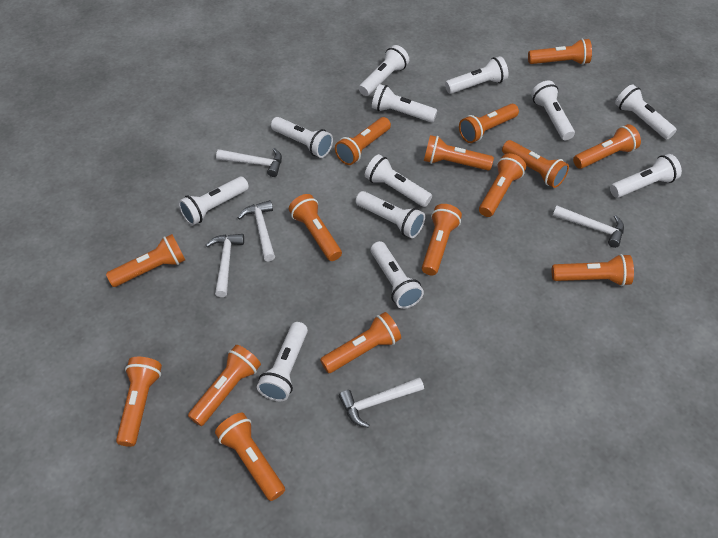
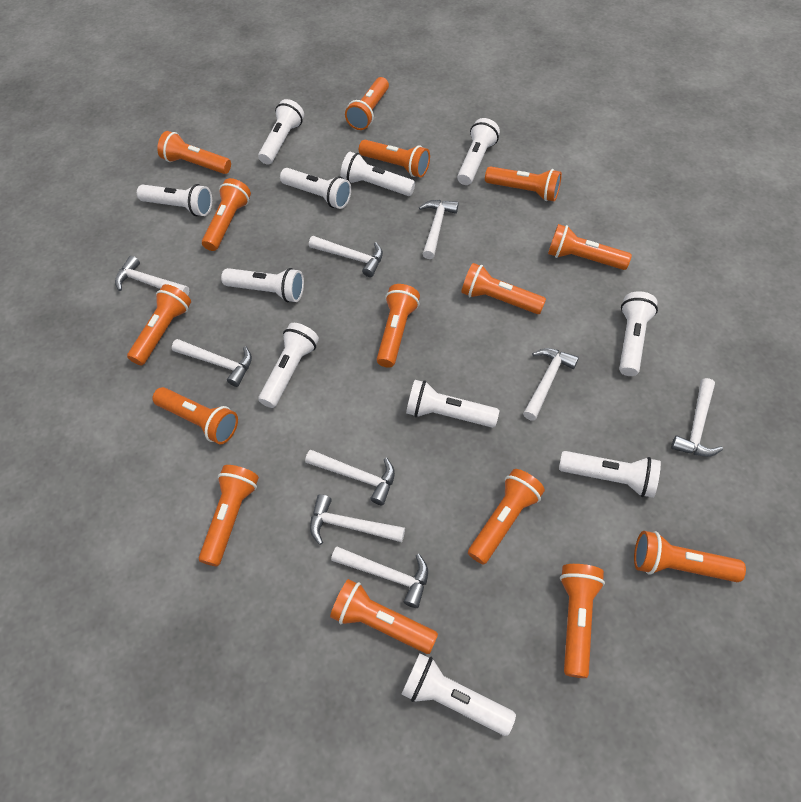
white flashlight: [178,177,249,225] [257,322,308,401] [271,117,333,158] [356,191,425,238] [359,45,409,96] [365,154,432,207] [370,241,424,309] [372,84,437,122] [445,56,509,94] [531,81,575,140] [610,154,682,198] [615,84,677,139] = 12 -> [137,184,212,216] [221,268,304,302] [258,99,304,165] [258,323,319,408] [280,168,351,209] [340,152,415,196] [402,653,516,736] [406,380,499,428] [457,118,500,185] [559,451,661,498] [619,291,658,376] = 11
white hammer: [206,234,244,297] [216,148,282,177] [238,200,275,261] [339,377,424,428] [553,206,624,248] = 5 -> [115,256,189,295] [172,339,252,387] [305,449,395,505] [309,236,383,277] [310,494,405,545] [331,546,428,608] [419,200,459,259] [523,348,579,421] [671,378,723,457] = 9

